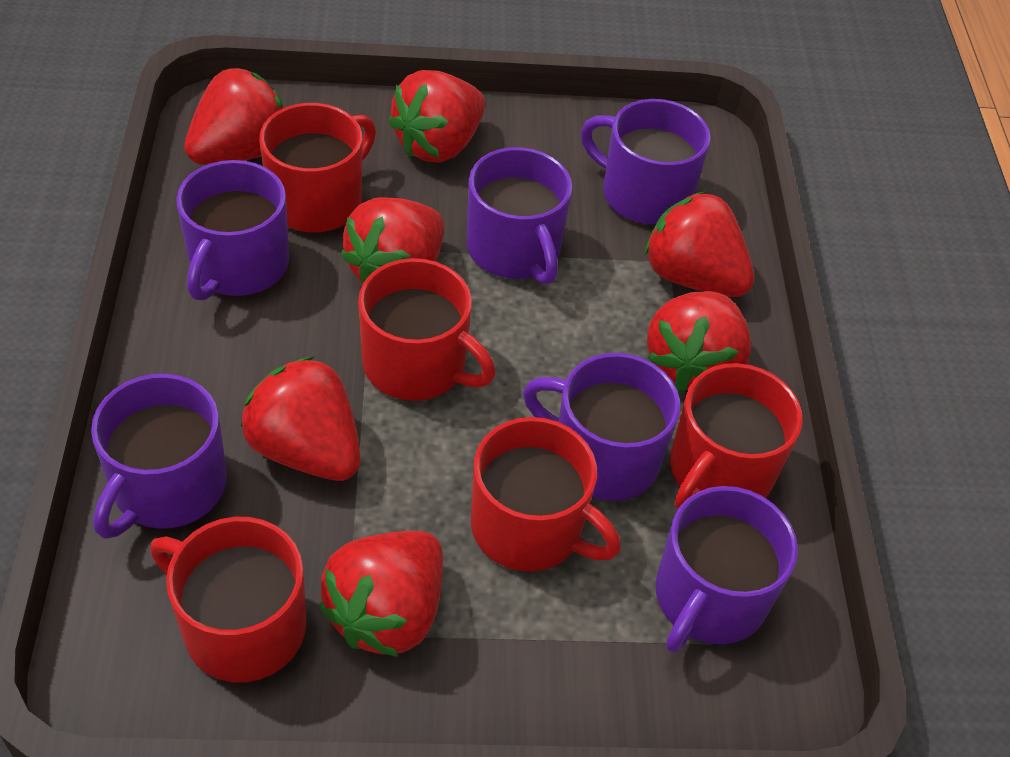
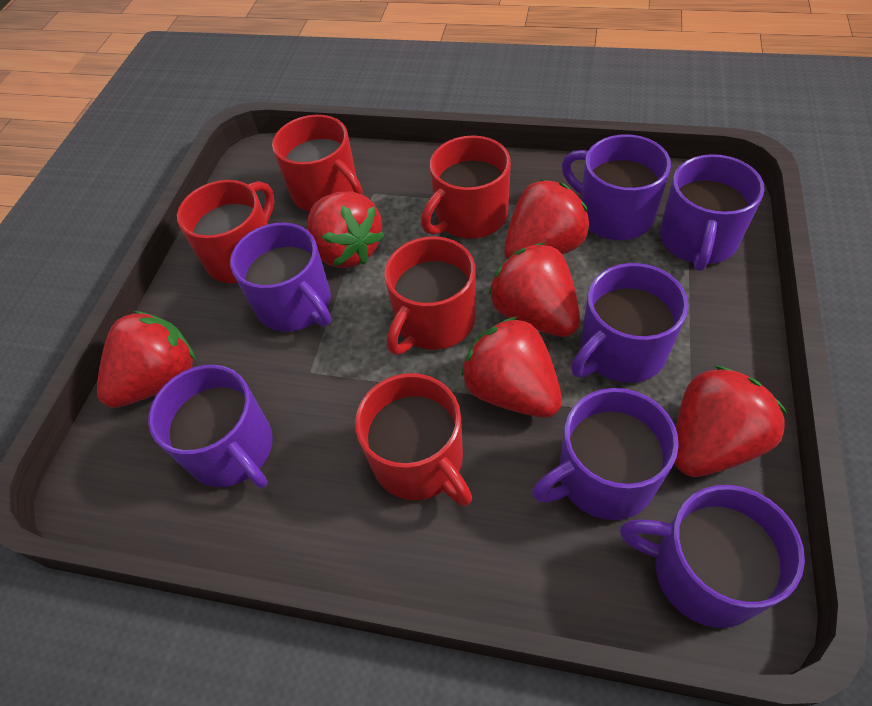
purple mug: [91,374,227,539] [176,160,289,301] [467,147,572,285] [523,353,680,501] [581,99,711,225] [656,486,798,653] = 6 -> [148,365,273,488] [230,222,331,332] [532,388,679,520] [562,134,671,240] [571,263,688,383] [620,485,805,628] [660,154,765,271] = 7
red strawberry: [184,67,284,165] [241,356,361,481] [319,531,443,657] [341,197,444,285] [388,70,485,163] [644,192,754,297] [647,291,751,392] = 7 -> [97,311,195,408] [307,191,385,268] [461,316,562,418] [489,242,580,337] [504,179,590,259] [675,366,787,477] = 6

